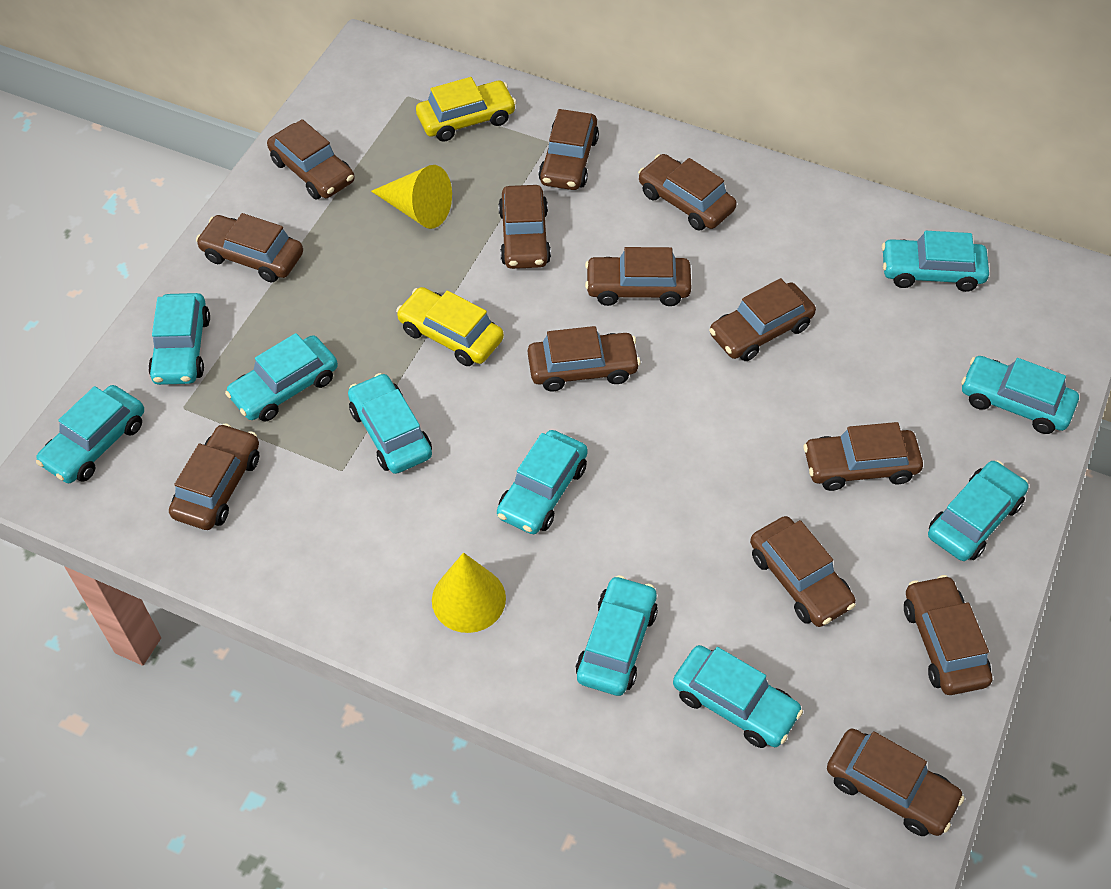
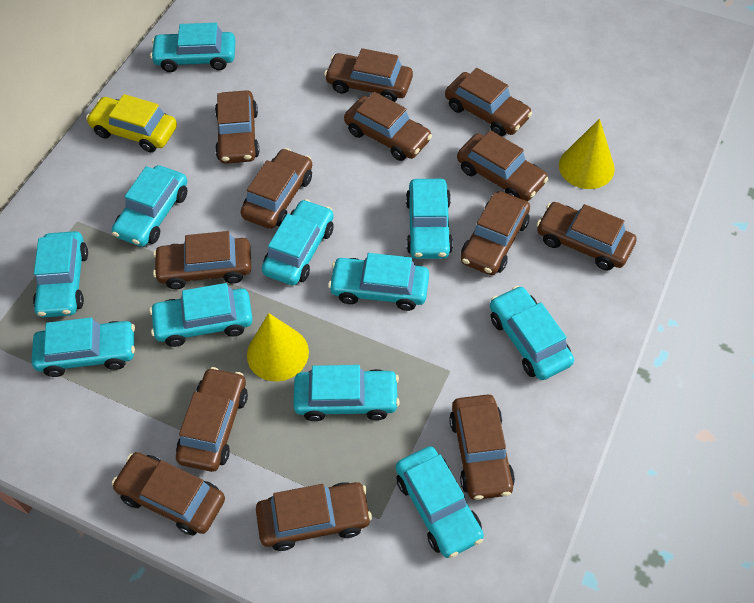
turquoise car: [36,385,144,483] [148,293,210,385] [225,333,338,422] [348,373,432,474] [497,430,588,534] [576,575,658,696] [673,645,803,748] [882,231,989,292] [928,460,1028,561] [961,356,1079,434] = 10 -> [32,317,135,377] [33,231,88,318] [112,165,187,247] [149,283,253,347] [150,23,236,72] [262,199,334,285] [293,365,400,421] [328,253,429,311] [396,446,484,558] [406,179,453,259] [490,286,574,380] = 11
yellow car: [396,287,504,366] [416,77,516,142] = 2 -> [86,94,177,152] = 1

